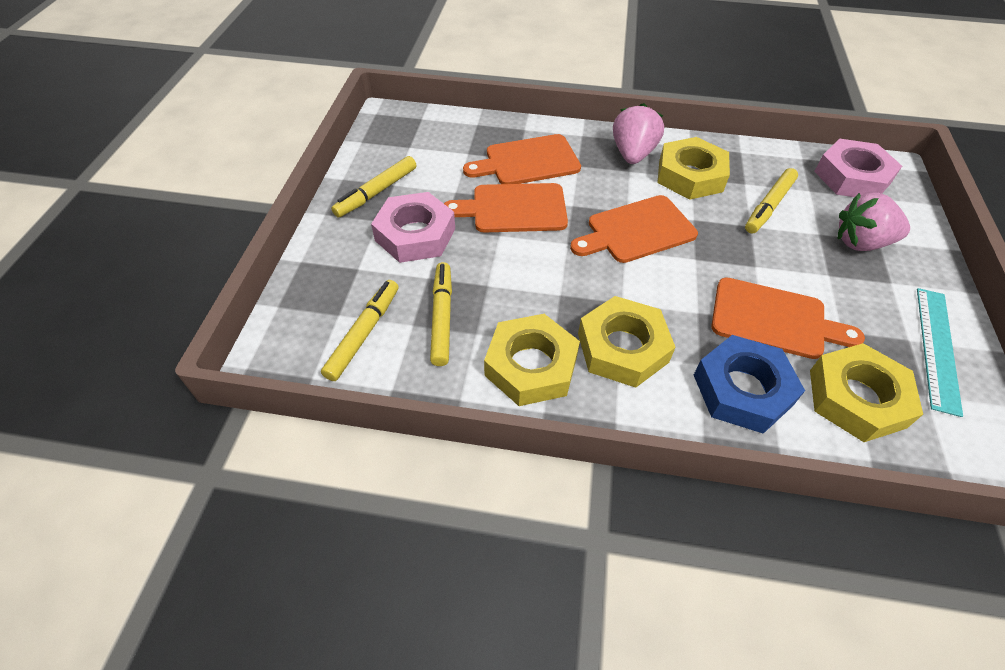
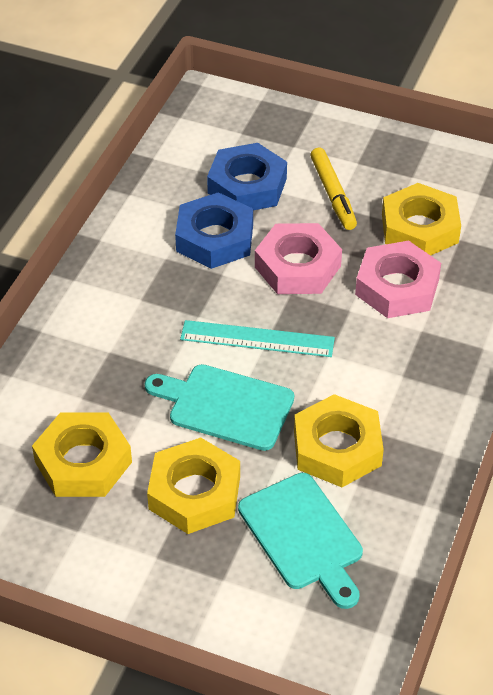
blue nut: [694,335,805,434] = 1 -> [175,192,253,269] [207,143,287,210] = 2
orange cutting board: [444,183,568,233] [463,134,581,184] [570,195,698,263] [711,278,865,359] = 4 -> none = 0
pink strawberry: [613,103,664,164] [838,192,910,251] = 2 -> none = 0
turquoise cutting board: none = 0 -> [145,364,294,451] [238,473,363,609] = 2
yellow marker: [321,280,399,381] [331,156,416,217] [430,262,452,366] [745,168,798,234] = 4 -> [310,148,357,230] = 1

